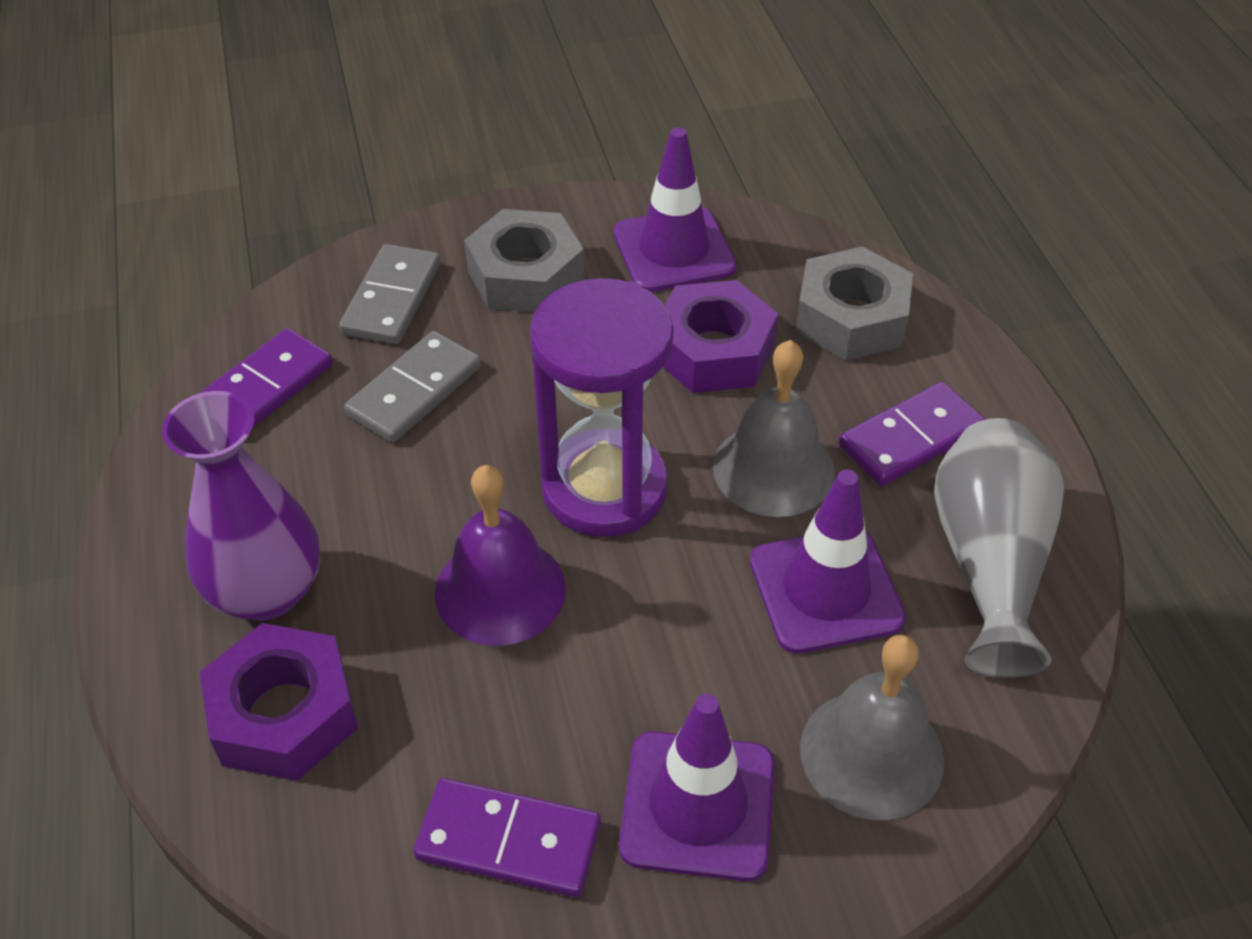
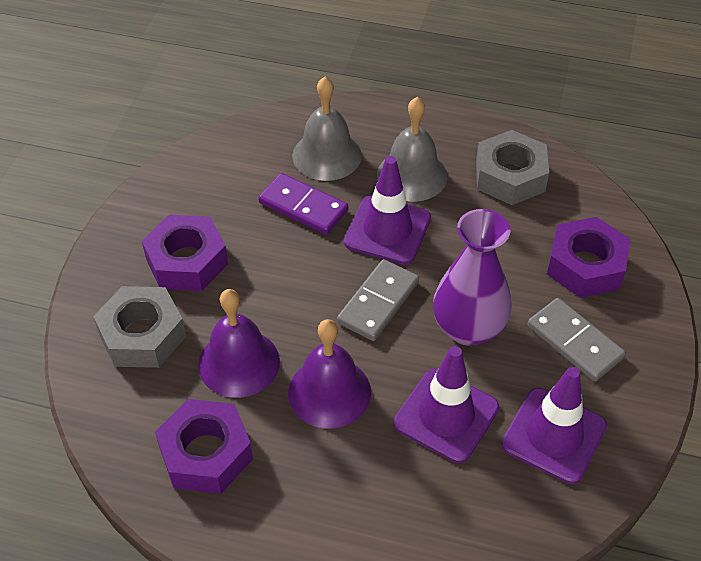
grey vase: [934,418,1064,678] = 1 -> none = 0
purple bell: [435,465,566,646] = 1 -> [198,289,280,398] [288,319,371,429] = 2
purple domino: [200,328,333,427] [413,778,601,897] [839,382,985,486] = 3 -> [258,173,348,235] = 1
purple hourglass: [530,278,674,537] = 1 -> none = 0
purple nut: [199,623,358,781] [663,280,778,393] = 2 -> [142,215,228,291] [155,399,253,494] [547,217,630,298] = 3

